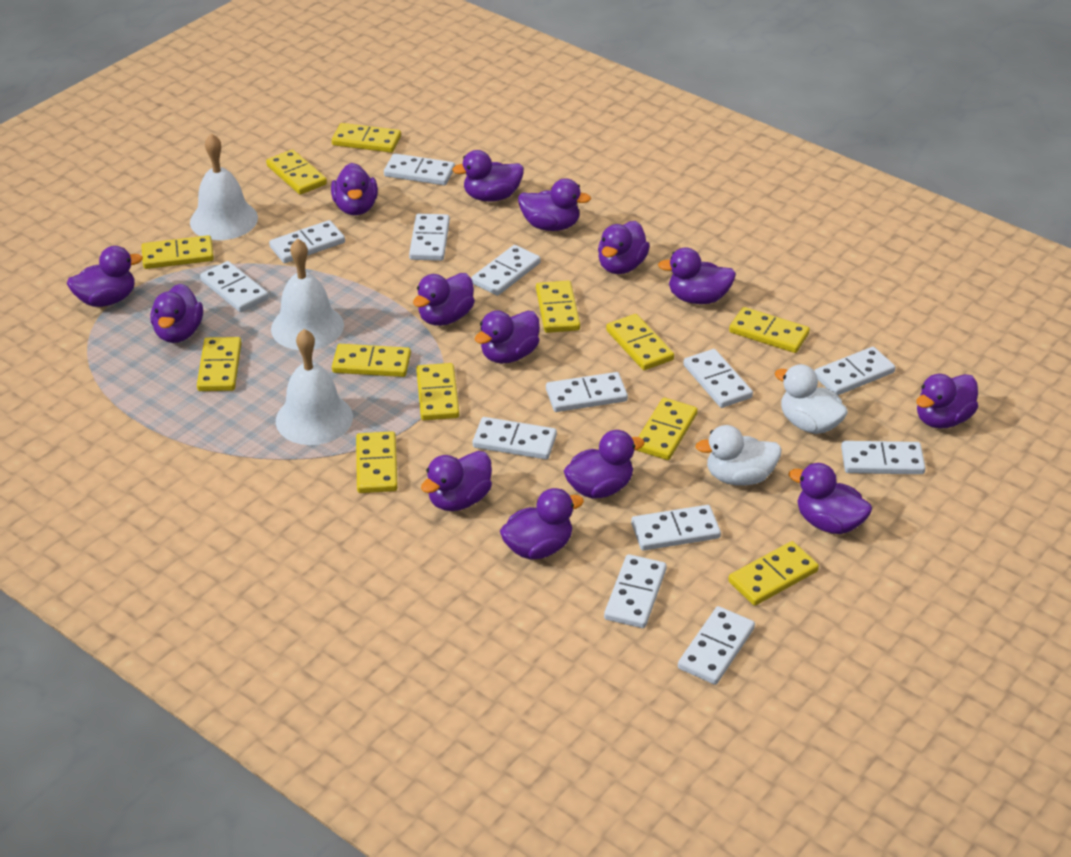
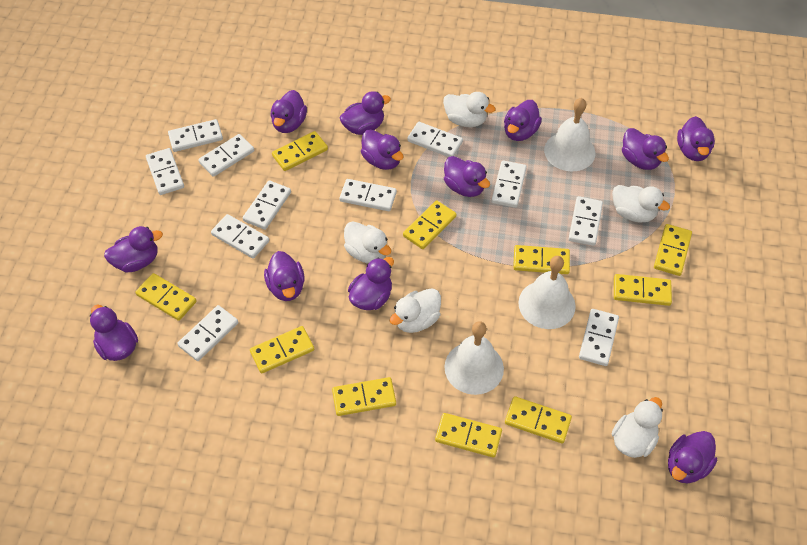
purple duck: [67,246,143,307] [151,284,203,343] [331,163,378,215] [413,273,475,326] [421,451,492,511] [452,150,524,202] [475,310,540,364] [500,488,584,559] [518,179,591,231] [564,430,645,499] [598,221,650,274] [658,248,736,304] [789,463,872,534] [916,374,978,429] = 14 -> [90,304,138,361] [104,226,163,272] [264,251,305,301] [270,90,307,133] [340,91,391,135] [348,257,394,310] [361,129,403,170] [444,156,490,197] [504,100,542,141] [622,128,669,170] [668,431,717,483] [677,116,715,161] = 12
white domino: [200,261,268,312] [269,220,345,263] [384,153,455,185] [409,214,450,261] [471,245,541,296] [473,417,557,459] [546,372,628,412] [604,554,667,628] [631,505,721,551] [678,606,755,685] [683,349,753,408] [815,347,895,395] [841,441,925,474] = 13 -> [146,148,184,195] [168,119,223,152] [177,305,238,361] [198,134,254,177] [211,214,270,259] [243,180,291,230] [339,179,397,211] [407,122,463,157] [492,160,527,208] [569,196,603,246] [579,309,619,366] = 11
white duck: [696,425,782,486] [775,364,848,434] = 2 -> [344,221,391,263] [390,288,441,333] [443,92,496,127] [612,185,670,222] [612,397,663,458] = 5
yellow domino: [142,235,214,269] [197,337,242,391] [266,149,327,195] [332,123,401,153] [332,344,411,377] [356,431,398,493] [416,363,459,420] [536,281,580,333] [606,314,674,370] [636,398,698,460] [728,541,819,606] [729,307,810,353] = 12 -> [135,273,196,321] [250,326,314,373] [272,131,328,171] [332,377,396,416] [403,200,456,249] [435,413,502,457] [505,396,572,444] [513,245,570,274] [614,274,672,306] [654,224,692,276] = 10

